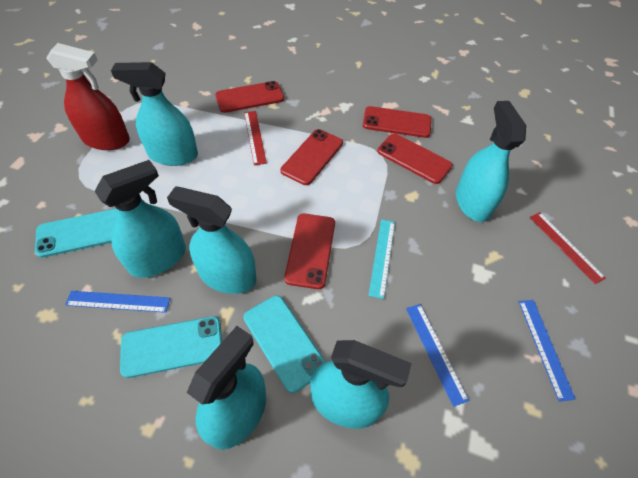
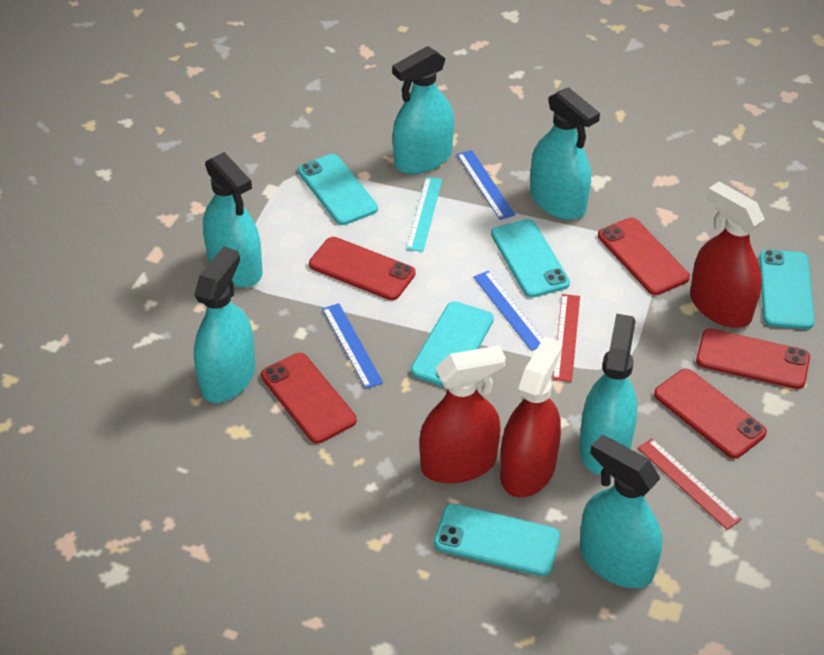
red spray bottle: [46,43,130,150] = 1 -> [419,345,506,483] [500,337,562,498] [690,182,765,328] = 3
turquoise phone: [35,208,118,258] [120,316,222,378] [243,295,326,393] = 3 -> [298,154,378,225] [411,301,494,387] [434,503,560,576] [491,219,570,298] [759,250,815,329] = 5

